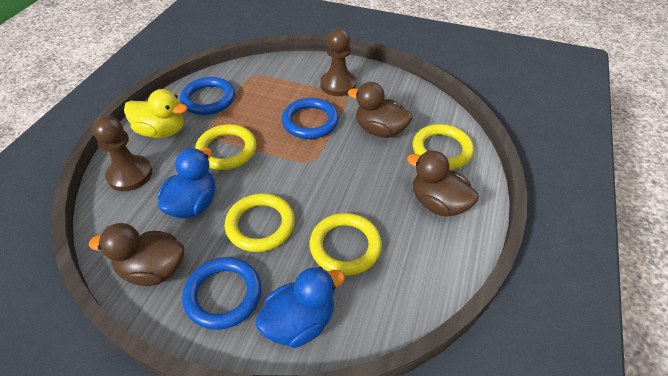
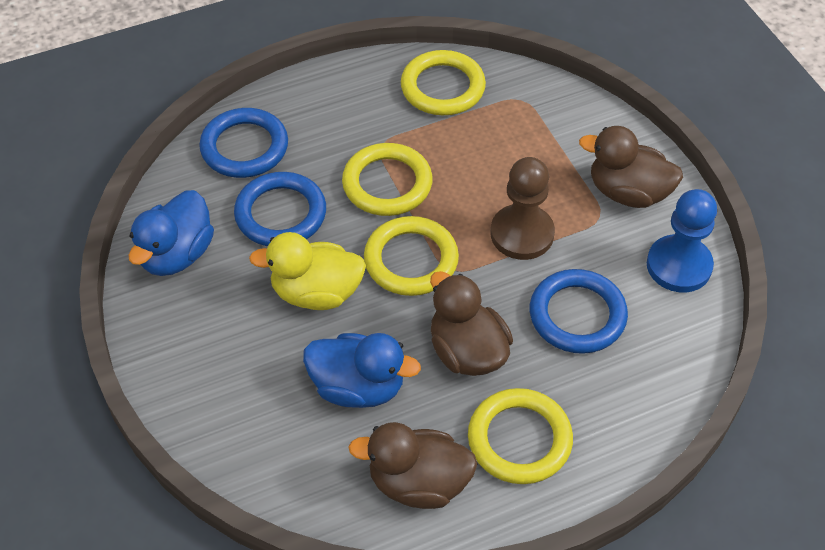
blue pawn: none = 0 -> [647,189,717,292] = 1
brown pawn: [92,116,152,191] [320,29,356,96] = 2 -> [491,157,555,260] = 1

